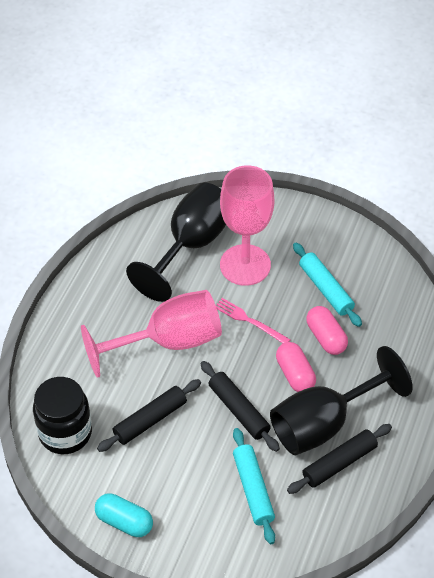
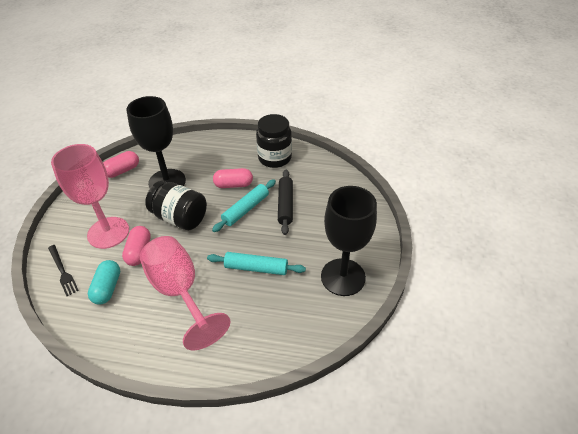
black fork: none = 0 -> [48,245,79,296] = 1
black jar: [33,377,92,454] = 1 -> [145,181,207,230] [256,114,292,168] = 2
black rolling pin: [97,379,201,452] [200,361,280,452] [287,424,392,494] = 3 -> [278,169,293,235] = 1
pink capsule: [276,342,316,392] [306,306,348,355] = 2 -> [103,151,139,178] [122,226,151,266] [213,168,253,188] = 3
pink fork: [216,298,291,343] = 1 -> none = 0

